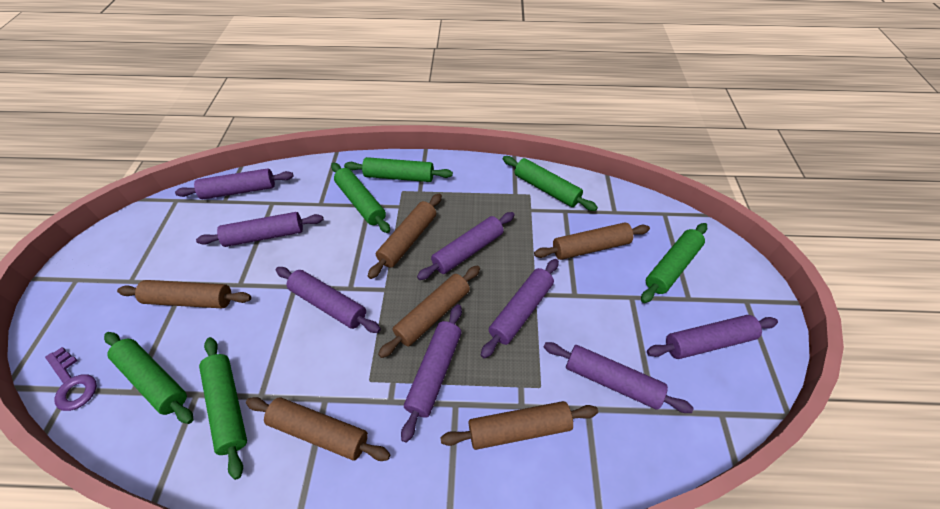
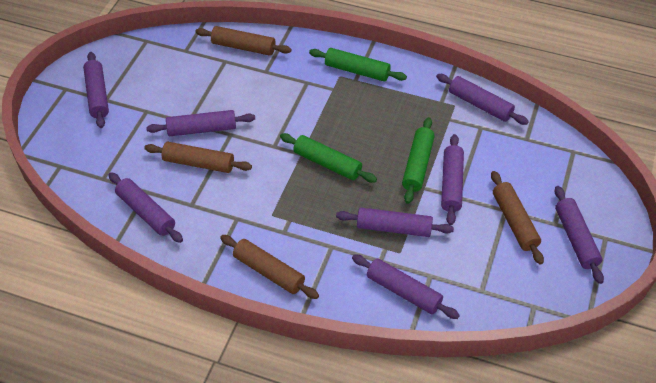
brown rolling pin: [117,280,251,308] [246,397,390,461] [368,193,442,279] [378,266,480,358] [440,401,598,450] [534,223,650,260] = 6 -> [144,142,252,173] [196,26,292,56] [220,235,319,299] [491,171,544,264] = 4
green rolling pin: [104,332,193,424] [199,337,247,480] [331,162,390,233] [344,157,453,182] [503,156,598,211] [641,223,707,303] = 6 -> [280,133,377,183] [309,48,407,82] [402,117,435,204] = 3
purple key: [45,347,97,411] = 1 -> none = 0

